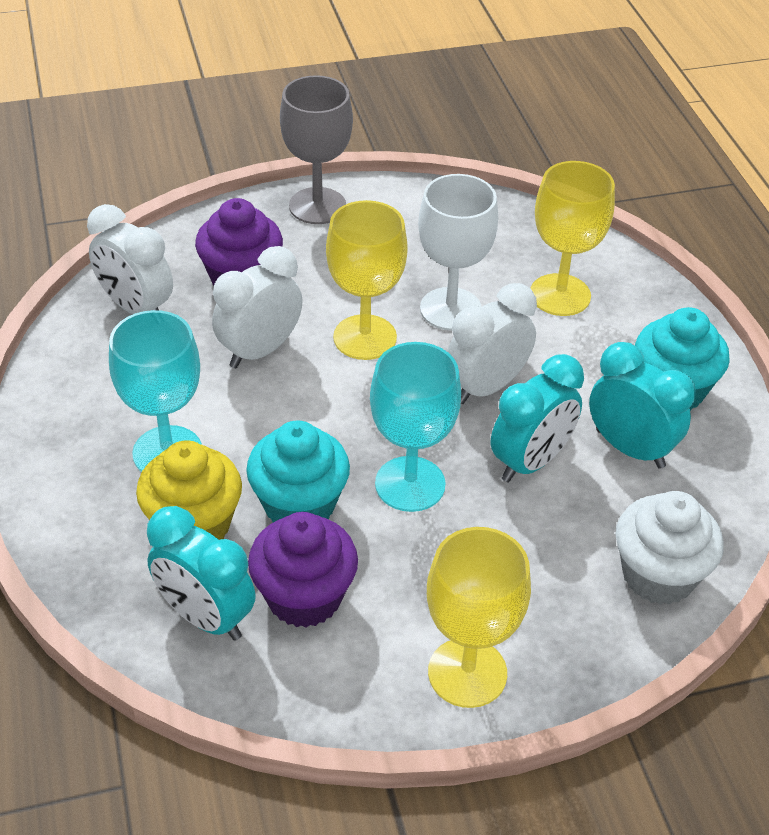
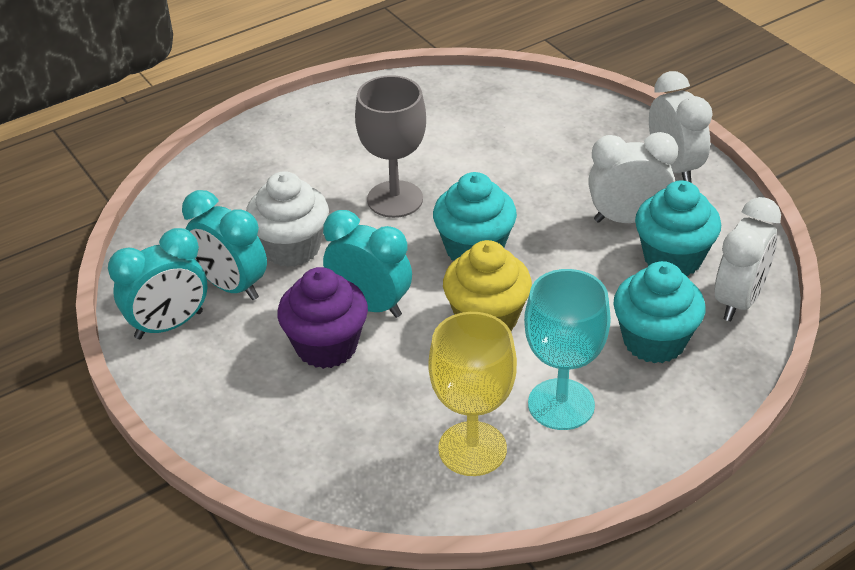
purple cupcake: [195,198,283,286] [248,512,358,628] = 2 -> [277,267,368,369] = 1
turquoise cupcake: [246,420,350,522] [635,307,730,411] = 2 -> [433,172,517,261] [613,261,705,363] [635,180,721,276] = 3
turquoise goblet: [109,310,202,472] [370,342,461,512] = 2 -> [524,269,611,430] = 1
white goblet: [418,174,498,331] = 1 -> none = 0
yellow goblet: [326,200,408,360] [427,527,531,708] [530,161,615,316] = 3 -> [428,312,517,476] = 1

